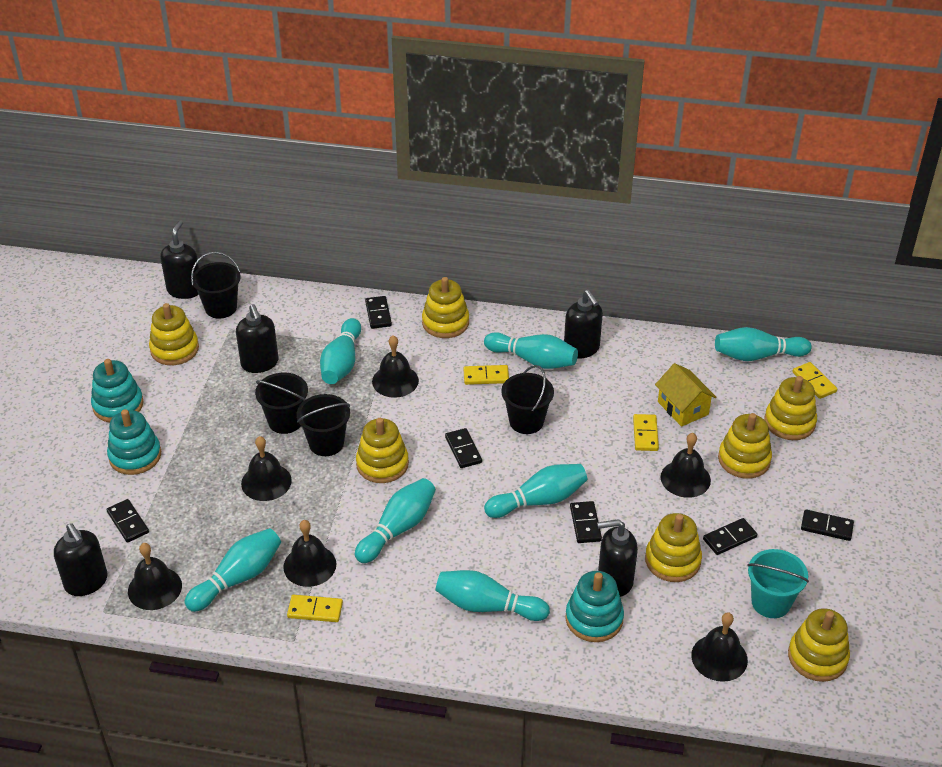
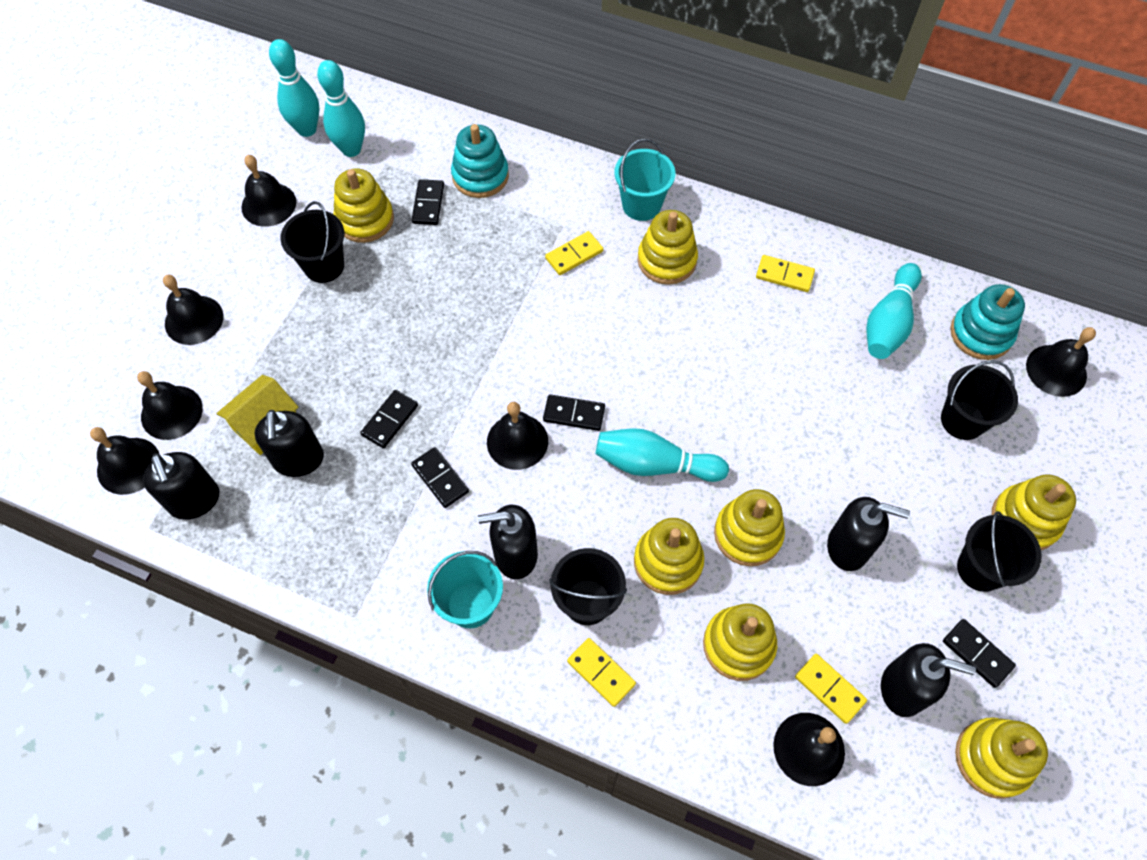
black bell: [128,543,182,610] [241,436,292,501] [283,520,337,587] [372,335,419,398] [661,433,711,498] [691,612,748,682] = 6 -> [90,427,160,495] [137,371,203,440] [163,275,223,345] [241,155,296,227] [487,402,548,470] [773,713,845,786] [1026,327,1096,397] = 7
black domino: [106,499,149,543] [365,296,392,329] [445,428,482,468] [570,501,602,543] [703,518,757,555] [801,509,854,541] = 6 -> [360,390,418,449] [411,447,469,508] [412,179,444,225] [543,394,605,431] [943,619,1016,688] = 5
turquoise bowling pin: [185,528,281,612] [320,318,361,384] [355,478,436,563] [435,570,550,621] [484,332,578,369] [484,464,587,518] [715,327,812,361] = 7 -> [269,39,319,137] [317,60,365,157] [595,428,729,482] [866,263,922,359] = 4
turquoise bucket: [747,549,809,618] = 1 -> [427,551,503,628] [614,139,675,221] = 2
turquoise stacking toy: [91,359,144,422] [107,409,161,475] [565,571,624,642] = 3 -> [451,124,509,198] [950,284,1025,360] = 2

